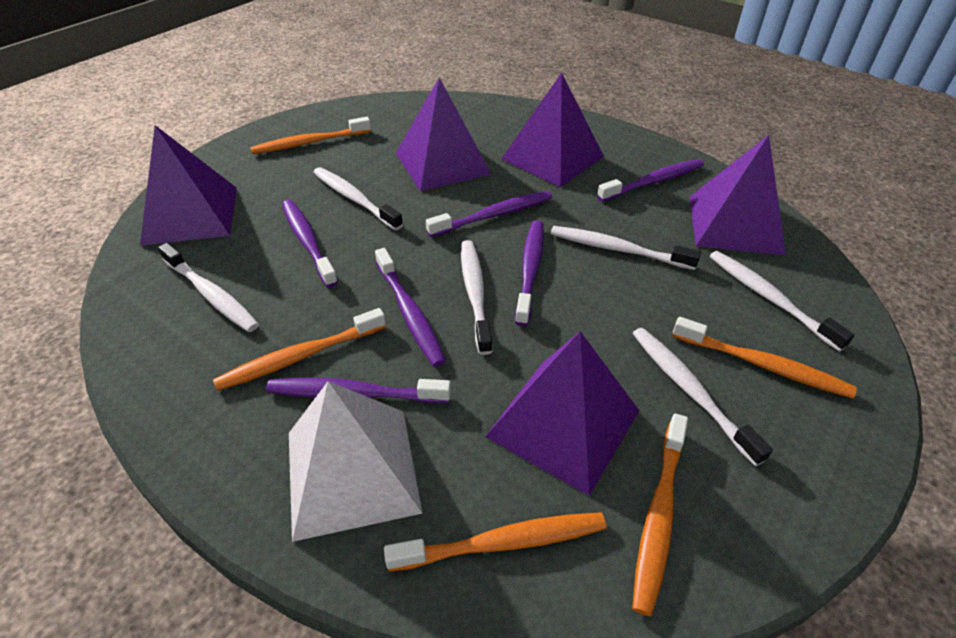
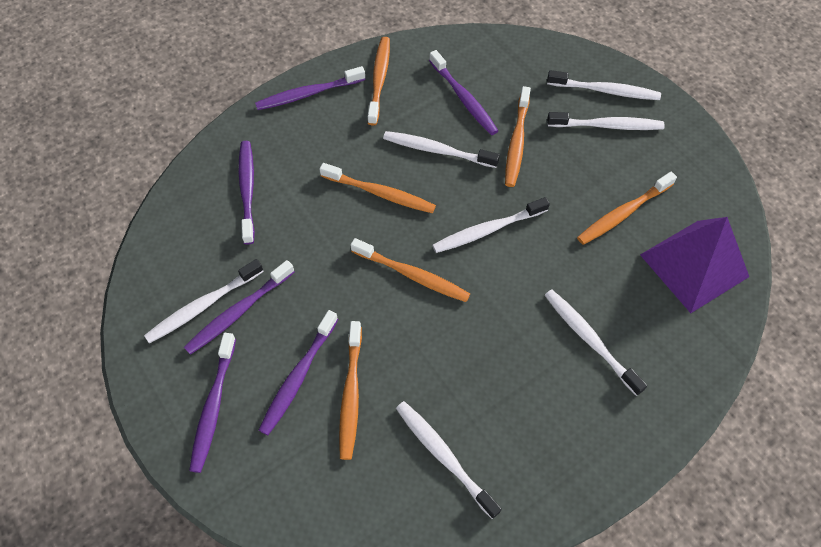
orange toothbrush: [213,308,386,391] [251,117,371,154] [384,512,606,571] [632,413,688,616] [672,317,857,398] = 5 -> [319,163,436,213] [339,321,362,460] [351,238,470,302] [368,37,390,126] [505,86,531,187] [577,172,677,245] = 6
purple pyramid: [140,125,237,246] [396,78,491,191] [485,331,639,496] [502,72,604,187] [690,135,786,256] = 5 -> [640,217,749,313] = 1
white pyramid: [289,381,423,542] = 1 -> none = 0
white toothbrush: [158,243,259,332] [313,167,403,231] [461,240,493,355] [551,226,701,270] [632,328,773,466] [710,251,854,352] = 6 -> [144,259,264,344] [383,131,500,168] [396,401,502,519] [432,197,550,253] [545,290,647,396] [547,70,661,100] [547,112,665,130] = 7

